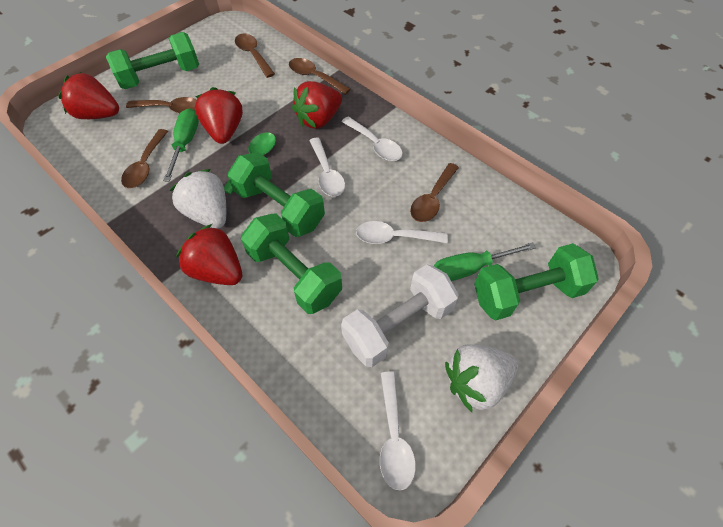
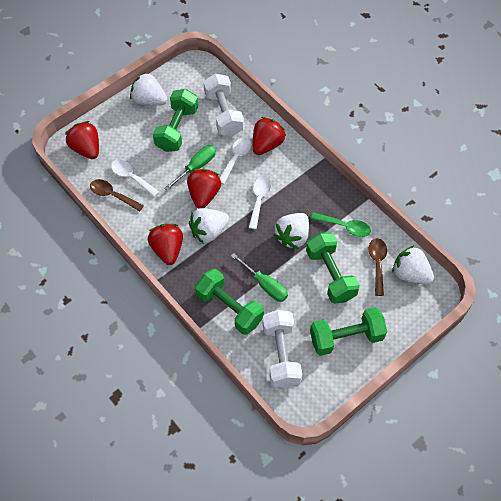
brown spoon: [121,129,168,188] [126,97,197,113] [235,34,275,78] [289,58,351,95] [410,163,459,222] = 5 -> [90,179,144,212] [369,238,387,296] = 2
white dumbbell: [341,264,459,367] = 1 -> [203,74,244,136] [263,310,302,388] = 2
white spoon: [309,137,345,197] [341,117,403,161] [356,221,448,244] [380,371,416,491] = 4 -> [111,159,159,197] [220,137,251,184] [248,177,271,229] = 3
white strawberry: [169,169,226,229] [445,344,518,412] = 2 -> [130,72,167,106] [189,208,229,244] [273,213,309,249] [392,245,434,284] = 4

